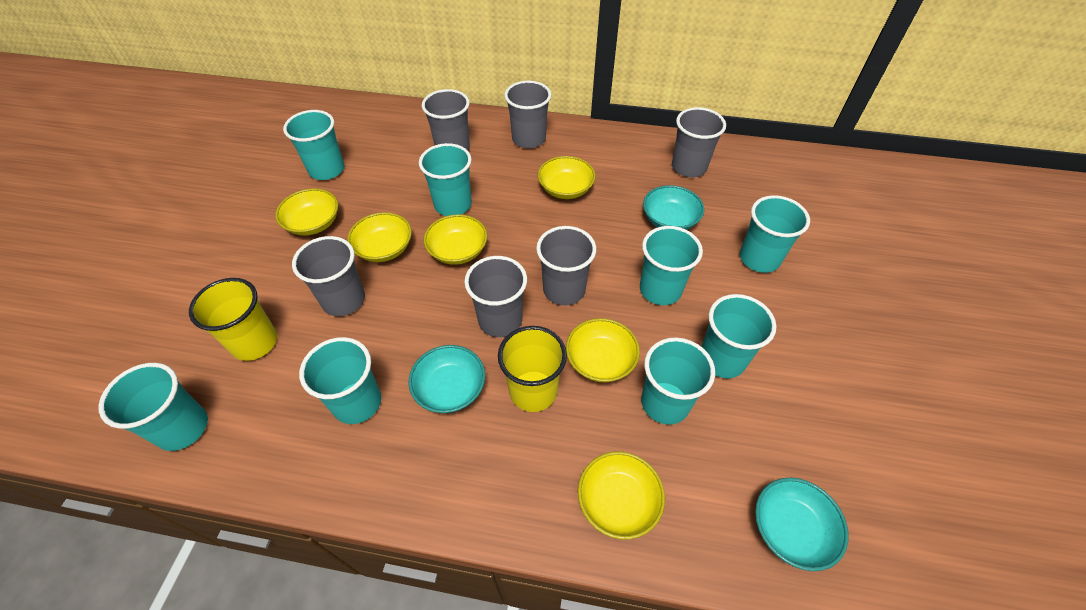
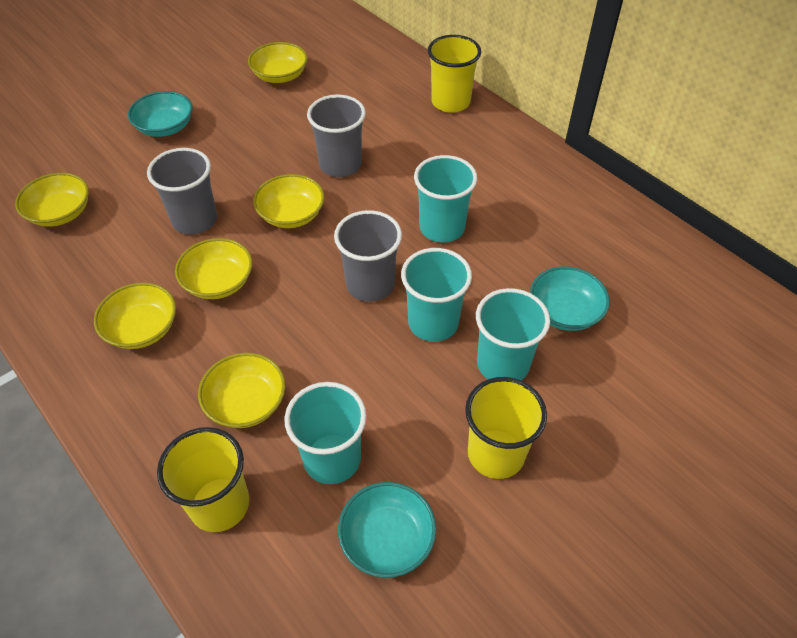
grey cup: [292,236,365,316] [422,89,470,150] [464,256,527,337] [504,81,551,148] [536,226,596,305] [672,107,726,177] = 6 -> [147,148,217,235] [307,94,366,177] [334,210,402,302] = 3
turquoise cup: [99,363,208,451] [283,110,344,180] [299,337,381,424] [419,143,472,216] [640,226,703,305] [641,338,715,425] [701,294,777,378] [740,195,810,273] = 8 -> [284,382,367,484] [401,248,472,342] [414,155,477,242] [476,288,550,380] = 4
yellow cup: [189,278,277,361] [498,326,567,412] = 2 -> [157,427,249,532] [428,35,481,113] [465,377,547,479] = 3

